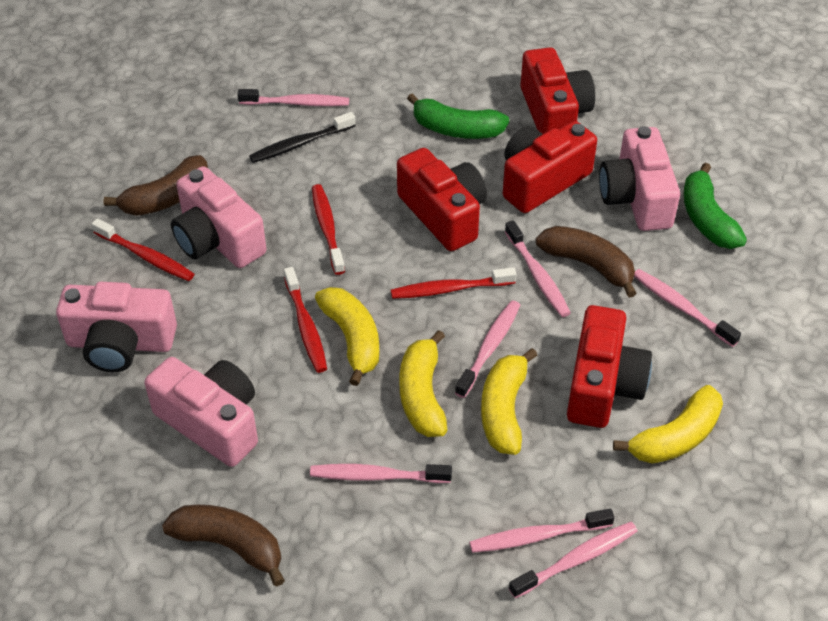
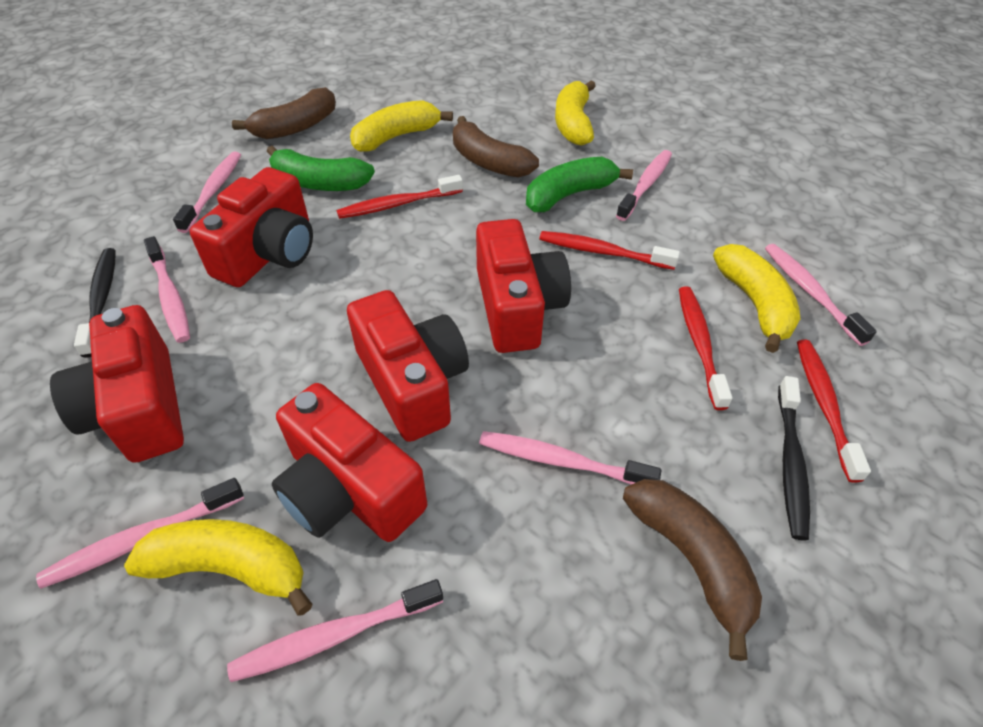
black toothbrush: [249,112,356,163] = 1 -> [74,248,116,358] [778,376,810,540] = 2
pink camera: [56,282,177,372] [144,357,258,467] [171,166,266,268] [599,126,680,231] = 4 -> none = 0
red camera: [397,148,487,251] [503,121,597,213] [520,47,595,134] [567,305,652,428] = 4 -> [50,305,184,463] [190,167,313,287] [272,383,427,542] [347,290,469,442] [476,219,571,353] = 5

